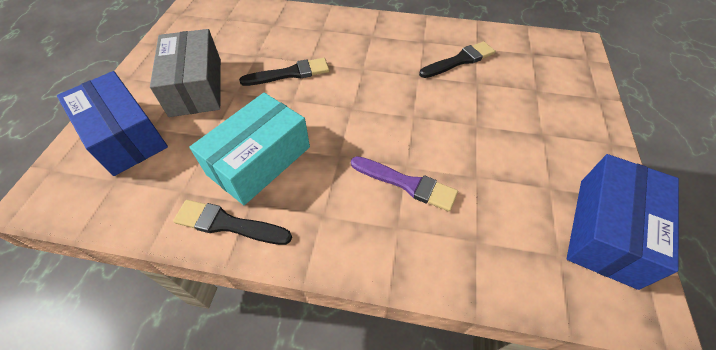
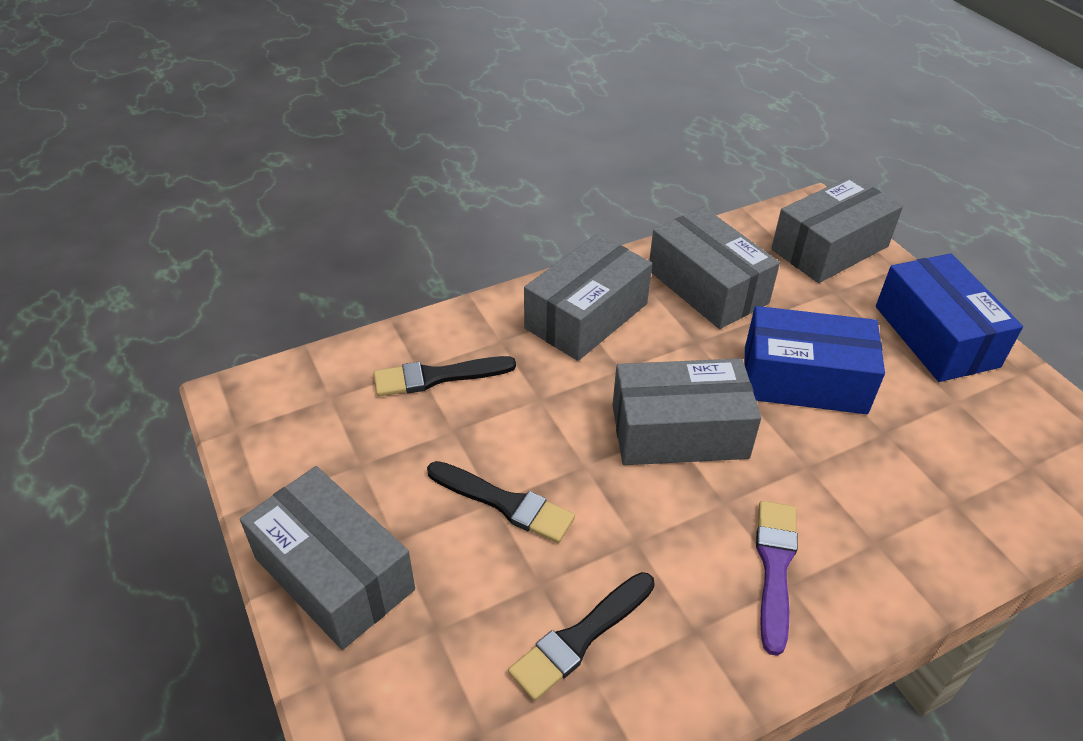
grey box: [150,29,221,117] = 1 -> [240,466,415,650] [524,234,652,361] [612,358,761,465] [649,207,780,329] [771,175,903,283] = 5
turquoise box: [189,93,310,205] = 1 -> none = 0

